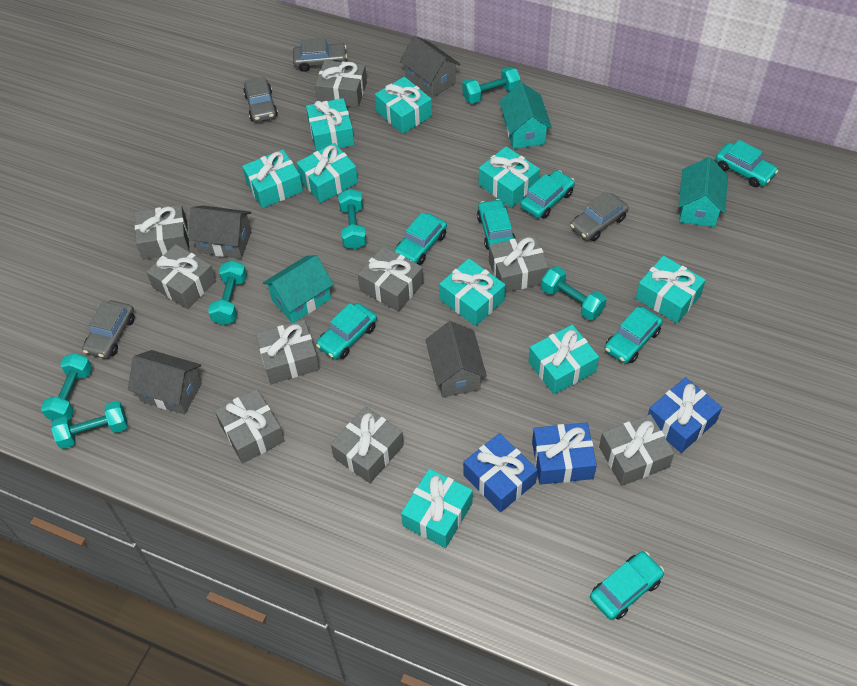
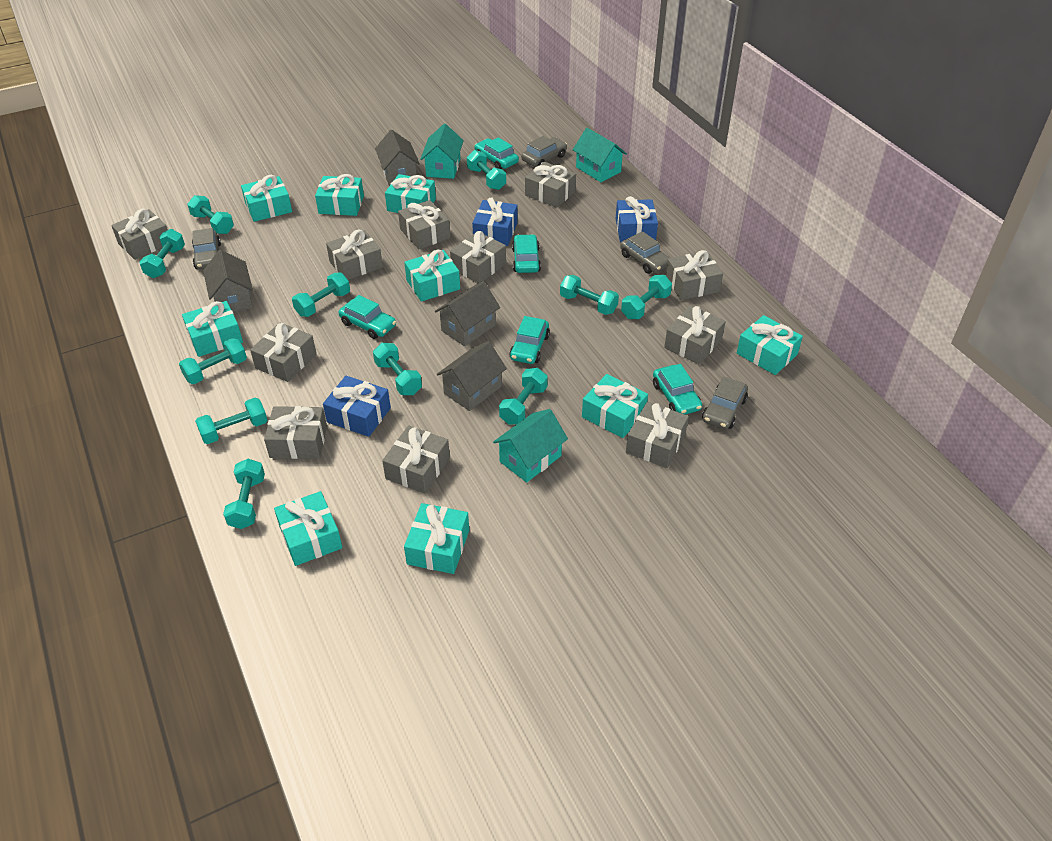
grey gift: [135,205,189,260] [146,244,216,309] [214,389,285,463] [256,320,320,384] [315,60,367,108] [331,407,404,483] [358,246,423,312] [489,235,549,293] [599,414,674,486] = 9 -> [111,209,168,260] [250,323,316,382] [264,406,327,459] [326,229,383,280] [382,426,450,494] [398,200,450,249] [450,231,506,283] [525,162,576,208] [626,402,689,468] [664,305,726,364] [666,250,723,300] = 11
turquoise car: [316,303,377,359] [394,213,447,265] [477,199,516,250] [520,170,575,218] [590,551,664,620] [604,307,663,364] [715,140,778,187] = 7 -> [338,295,396,339] [475,137,519,169] [509,316,550,364] [512,234,541,273] [653,364,702,415] = 5
turquoise dumbbell: [41,353,92,420] [51,401,128,449] [208,260,247,325] [338,189,367,249] [462,67,521,104] [541,266,607,320] = 6 -> [139,229,185,278] [179,338,247,384] [187,195,234,234] [195,398,267,444] [223,459,265,529] [292,273,350,317] [373,343,422,395] [467,150,506,190] [499,368,548,425] [560,275,619,315] [621,275,672,319] = 11

